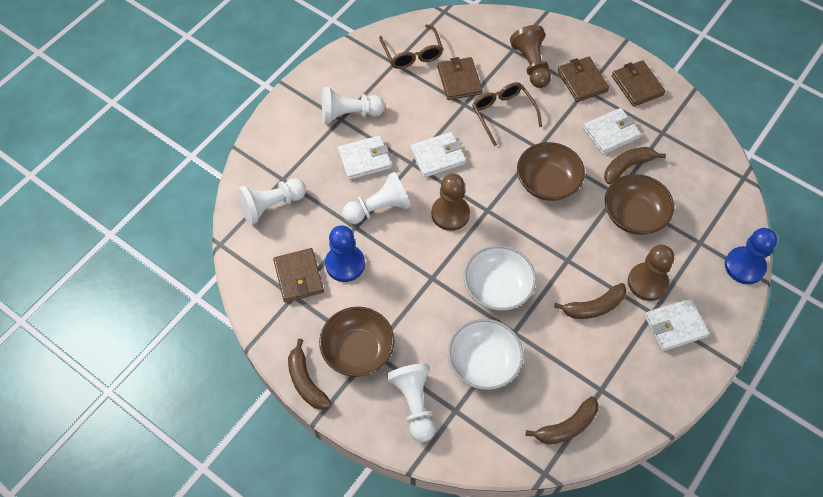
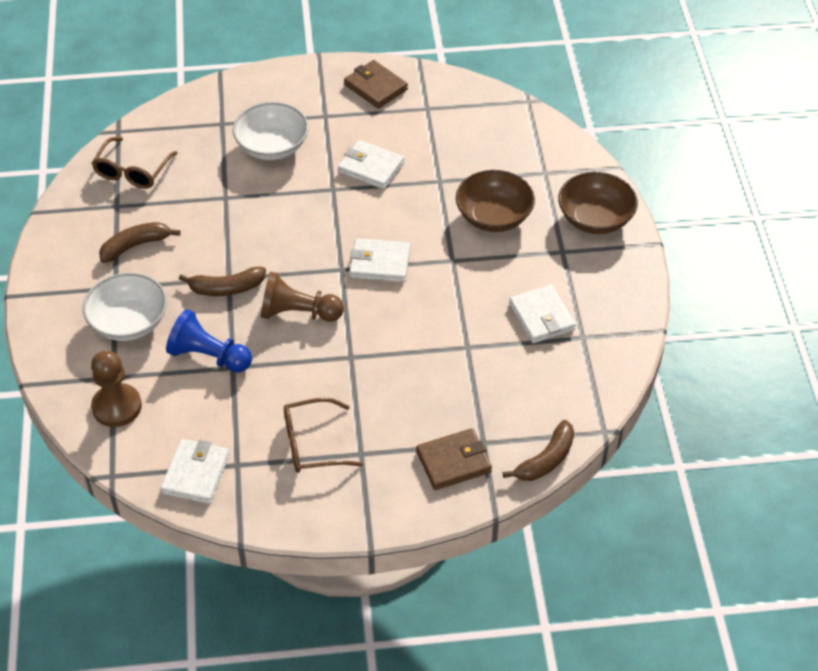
blue pawn: [325,225,365,282] [725,228,777,284] = 2 -> [166,309,252,373] = 1
brown banana: [288,338,332,410] [526,396,598,444] [554,283,627,319] [604,147,666,184] = 4 -> [99,222,181,263] [179,267,266,296] [503,420,574,481] = 3
brown bowl: [319,307,394,377] [517,142,585,201] [605,174,674,235] = 3 -> [456,170,535,232] [558,172,638,234] = 2
brown pawn: [431,174,470,231] [510,25,551,88] [628,245,674,301] = 3 -> [91,350,142,427] [261,272,344,322] = 2
brown wallet: [273,248,324,302] [438,57,483,100] [557,57,609,102] [612,60,665,107] = 4 -> [344,60,408,109] [416,428,492,490] = 2
white pawn: [237,178,306,225] [322,87,385,124] [342,172,411,224] [387,363,435,442] = 4 -> none = 0

